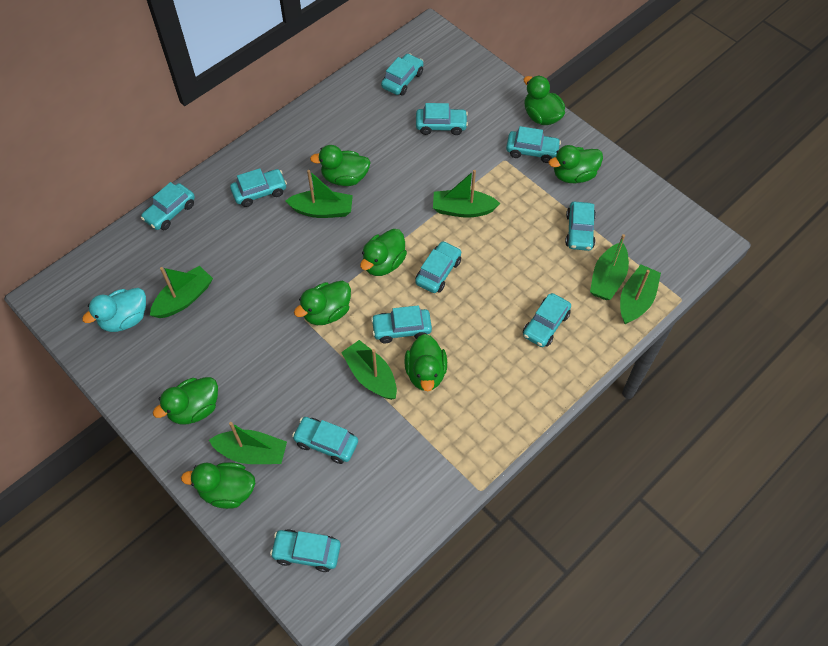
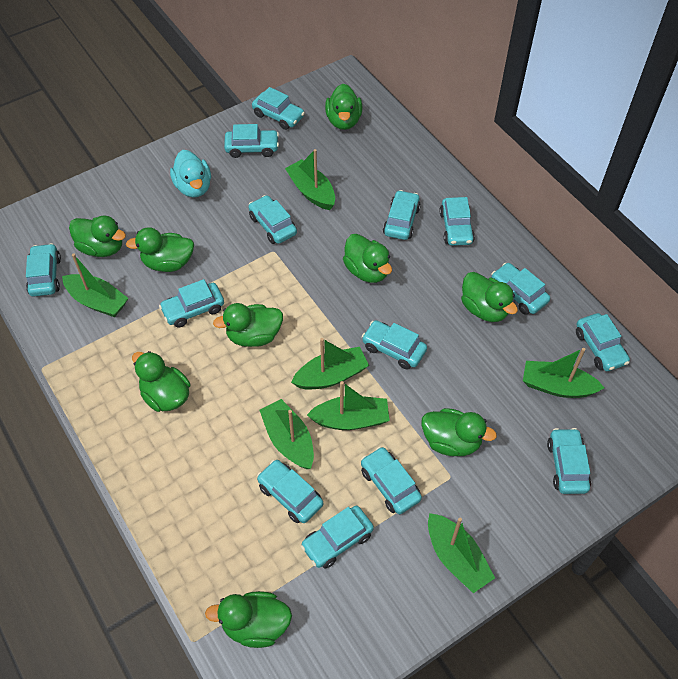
green duck: [153,377,218,424] [181,462,255,509] [294,281,351,325] [310,145,371,186] [360,229,407,276] [404,334,447,391] [524,76,565,125] [549,145,603,183] = 8 -> [69,215,126,257] [126,227,194,272] [132,351,190,412] [205,591,292,648] [213,303,283,347] [325,84,362,130] [343,234,392,283] [421,408,497,456] [461,272,518,322] = 9
turquoise car: [141,182,195,230] [230,168,287,207] [270,529,341,572] [292,417,358,464] [371,305,432,343] [381,53,424,95] [415,241,461,293] [416,103,468,135] [506,126,561,163] [523,293,571,347] [565,201,596,251] = 11 -> [26,243,61,297] [159,279,224,328] [224,124,279,158] [249,195,297,244] [252,87,305,130] [257,460,323,523] [301,506,374,568] [361,447,422,514] [362,320,427,370] [383,190,421,240] [440,197,475,246] [491,263,550,315] [547,428,591,494] [576,313,630,371] = 14

